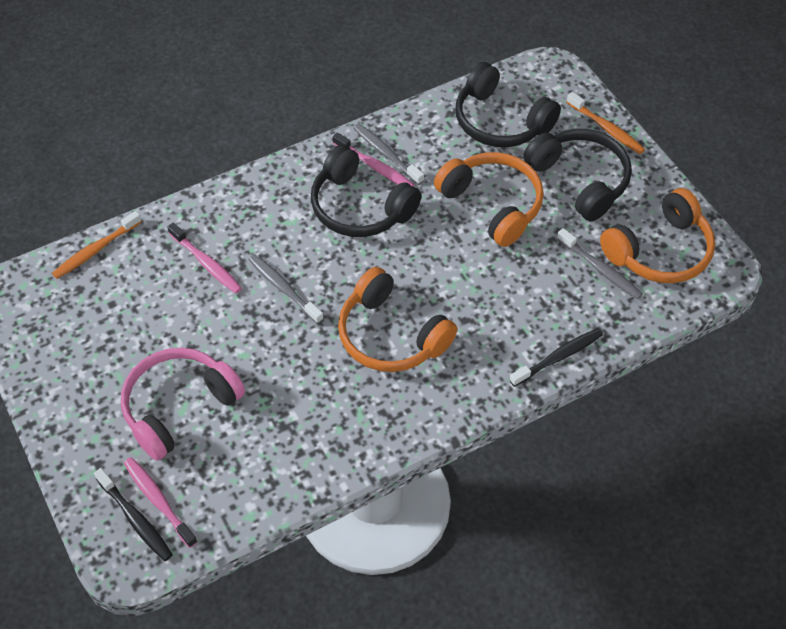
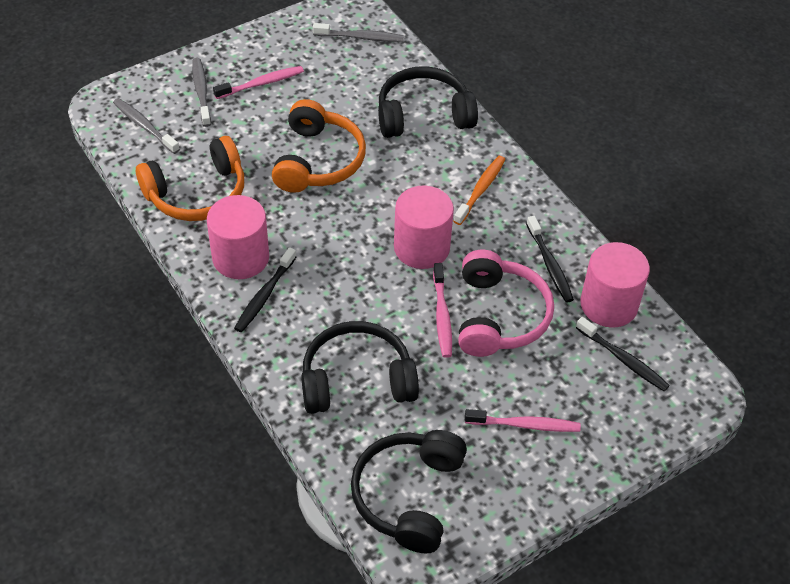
black toothbrush: [94,468,173,561] [509,328,603,387] = 2 -> [234,247,296,332] [526,216,574,303] [576,317,670,391] = 3
orange headphones: [338,267,457,372] [434,152,544,247] [600,188,715,283] = 3 -> [136,136,244,221] [272,99,366,193] = 2
orange toothbrush: [52,211,142,279] [567,92,645,154] = 2 -> [454,156,505,225] = 1
pink cylinder: none = 0 -> [207,195,269,279] [394,185,454,269] [580,242,650,328] = 3

